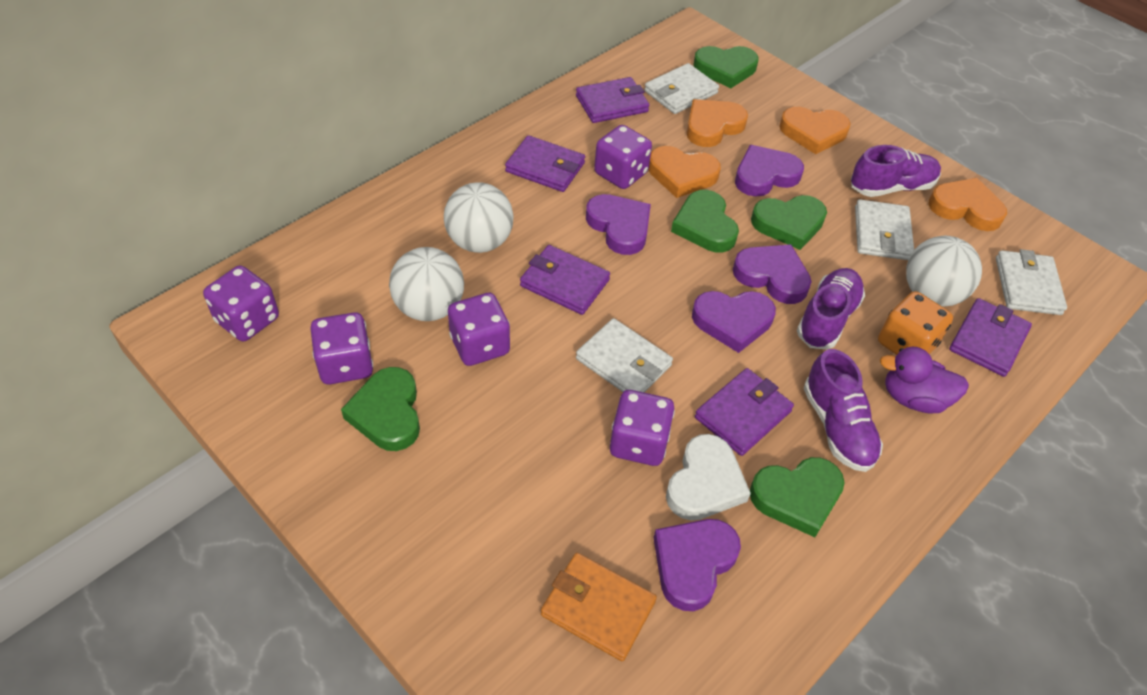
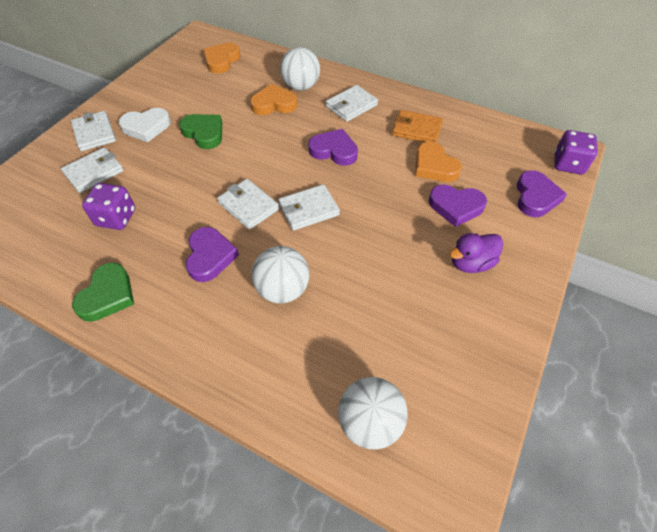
green heart: [341,367,420,451] [671,190,739,252] [693,46,759,88] [750,457,845,537] [751,195,827,250] = 5 -> [72,262,134,322] [179,114,222,149] = 2
orange dice: [878,291,953,355] = 1 -> none = 0
orange heart: [648,146,721,198] [687,99,748,147] [779,107,851,154] [929,178,1007,231] = 4 -> [203,43,241,74] [250,84,297,115] [416,142,462,182] = 3
purple dice: [203,266,279,341] [310,312,373,384] [448,293,510,366] [594,125,652,189] [610,390,675,466] = 5 -> [82,183,135,230] [554,130,598,174] = 2
purple heart: [586,194,651,255] [654,519,741,611] [692,291,776,353] [733,244,811,304] [735,145,804,197] = 5 -> [185,227,239,282] [308,129,358,166] [429,185,487,227] [517,171,567,217] = 4
purple shoe: [797,268,865,349] [804,349,883,472] [851,145,941,197] = 3 -> none = 0
purple wallet: [505,135,585,192] [520,245,610,315] [576,77,649,123] [695,368,794,456] [949,298,1032,377] = 5 -> none = 0
white wallet: [576,318,673,392] [644,63,719,114] [855,199,914,260] [996,249,1067,315] = 4 -> [61,147,124,193] [71,111,116,151] [217,179,279,230] [279,184,340,231] [326,85,378,122] = 5

